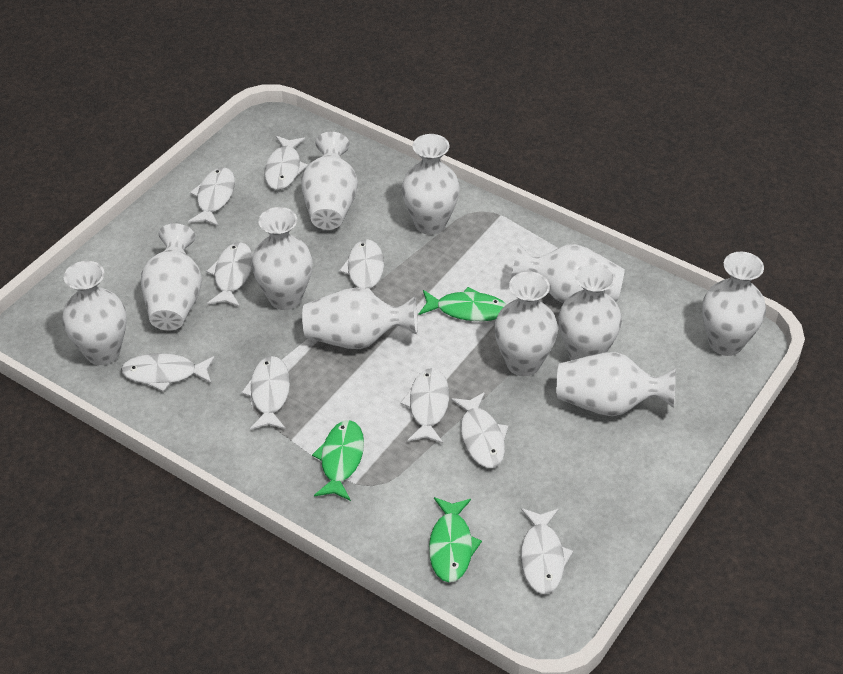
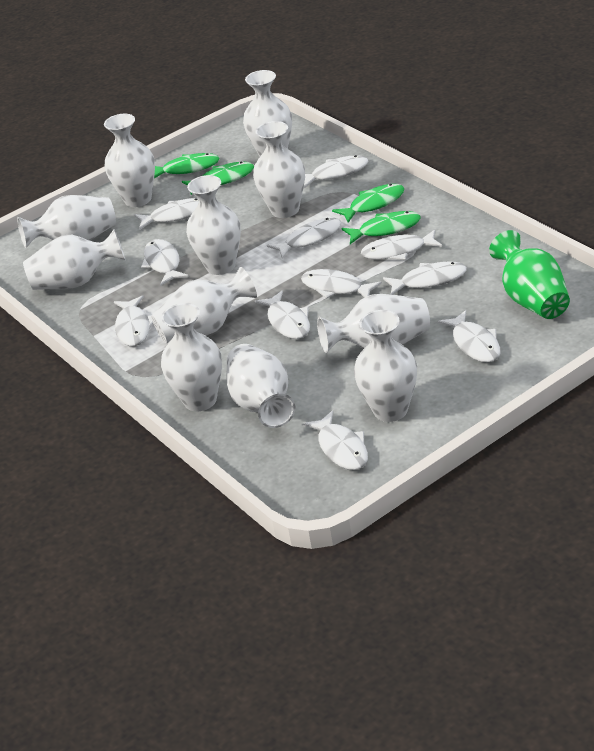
green fish: [312,420,364,501] [419,287,507,321] [429,497,482,582] = 3 -> [154,153,219,178] [182,162,254,195] [332,184,404,223] [342,211,421,244] = 4
green vase: none = 0 -> [489,230,570,319] = 1
white fish: [121,353,215,392] [188,167,235,227] [206,242,253,307] [241,356,290,430] [264,136,308,190] [339,239,384,295] [400,368,449,444] [451,392,508,468] [521,508,573,594] = 9 -> [114,295,153,346] [134,198,199,230] [141,239,189,286] [255,290,310,339] [267,218,341,259] [301,269,382,299] [303,410,368,470] [304,155,368,189] [361,230,443,260] [383,261,467,295] [438,310,501,363] = 11

